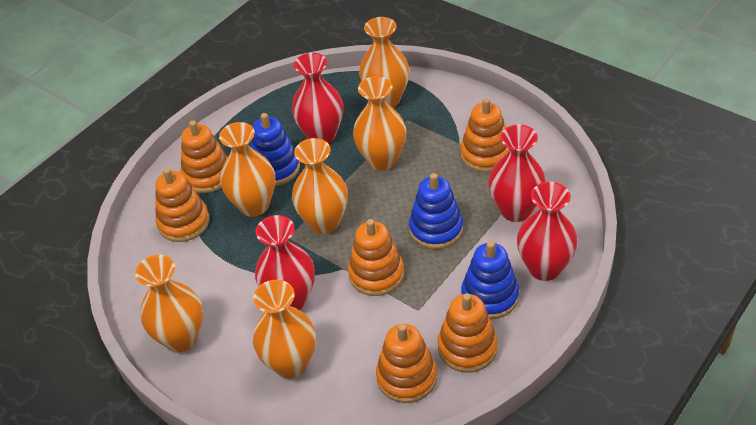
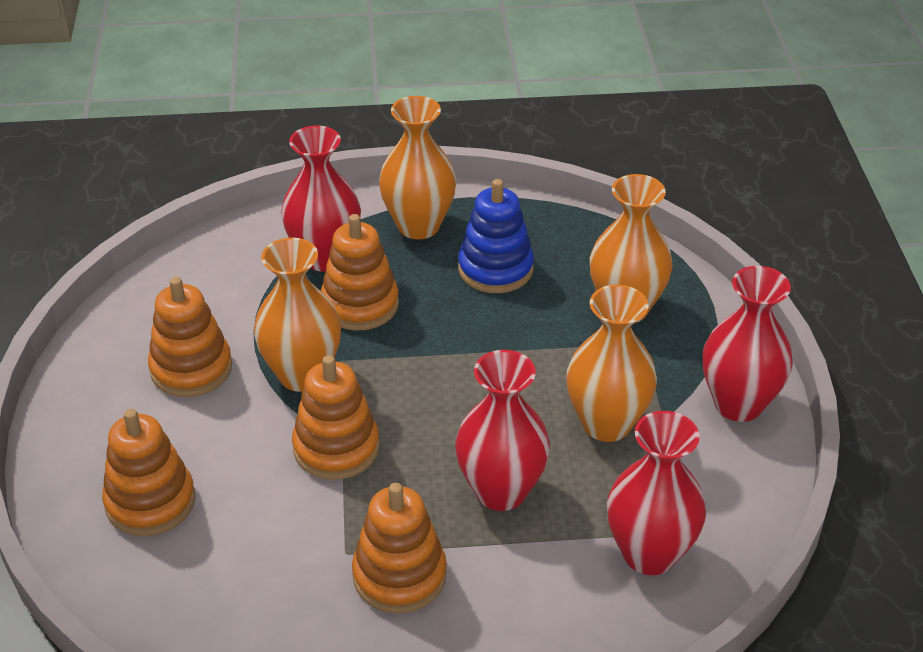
blue stacking toy: [250,113,300,186] [409,173,463,249] [461,241,519,319] = 3 -> [458,179,534,293] = 1
orange stacking toy: [155,168,210,242] [181,120,228,193] [348,219,404,296] [376,324,437,403] [437,293,498,373] [460,98,509,172] = 6 -> [102,409,195,536] [148,277,232,397] [292,355,379,480] [321,214,399,331] [352,483,447,614] = 5
orange vase: [135,255,203,352] [219,122,275,217] [253,280,316,379] [292,138,348,234] [353,76,406,171] [359,17,409,108] = 6 -> [254,238,341,392] [379,96,456,239] [566,285,657,442] [590,174,673,323] = 4

